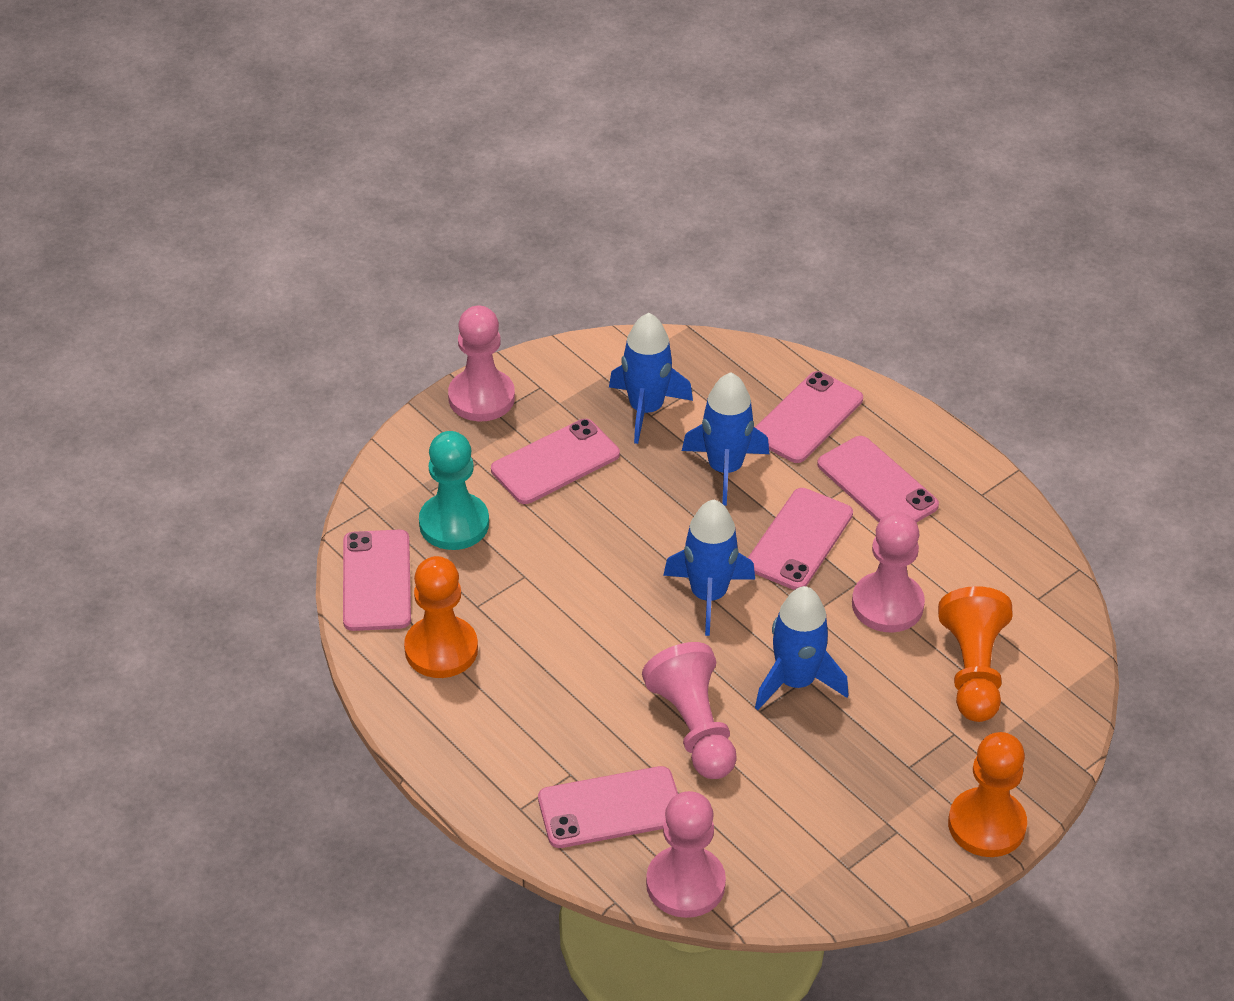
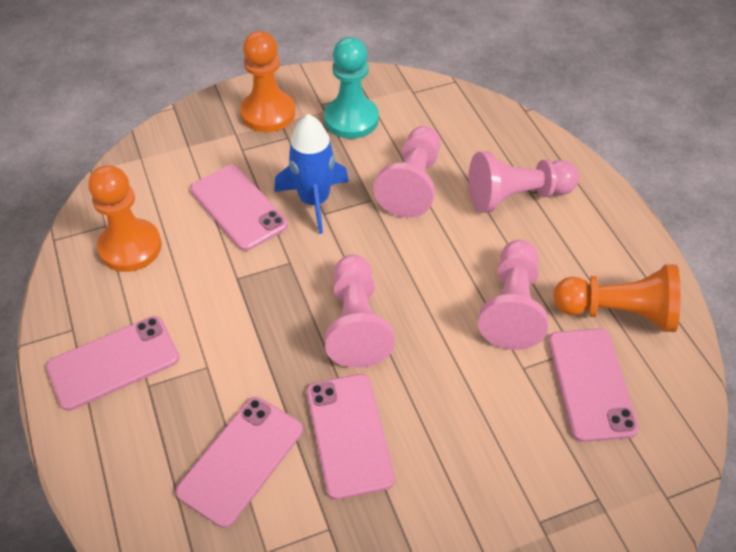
blue rocket: [609,313,693,444] [663,500,755,636] [682,373,769,506] [755,586,849,710] = 4 -> [274,114,349,234] = 1
pink phone: [343,530,411,631] [491,419,620,504] [538,766,678,848] [748,488,853,590] [755,371,863,463] [817,436,939,523] = 6 -> [46,316,180,411] [175,397,303,528] [190,165,288,251] [307,374,395,500] [548,329,639,442] = 5

